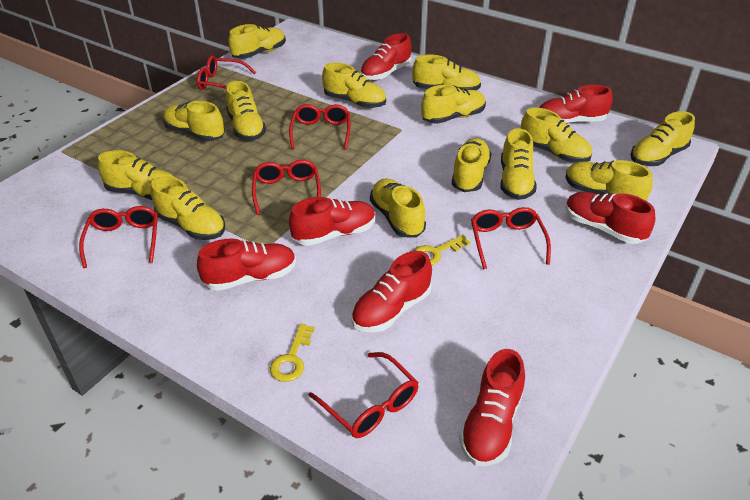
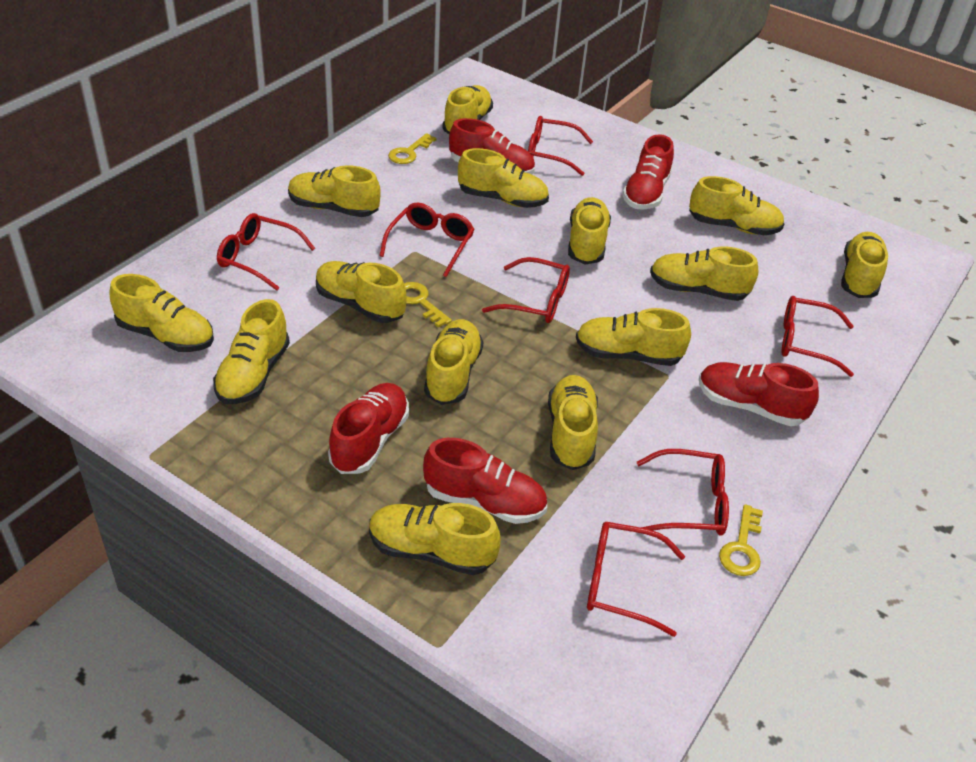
red glasses: [79,206,158,268] [197,56,256,90] [252,160,321,215] [289,104,350,149] [309,352,419,438] [471,207,551,269] = 6 -> [217,213,315,291] [379,202,475,277] [482,257,570,323] [528,116,593,176] [587,522,685,637] [637,449,729,536] [782,296,854,377] = 7
red shoe: [197,239,296,291] [289,197,375,246] [351,251,432,333] [361,33,411,81] [459,349,525,466] [539,85,613,124] [565,192,655,244] = 7 -> [328,383,409,474] [423,438,547,524] [449,118,535,174] [622,134,674,210] [699,362,819,426] = 5
yellow key: [270,324,315,382] [414,235,470,265] = 2 -> [388,133,437,164] [404,282,452,328] [719,504,763,576] = 3

